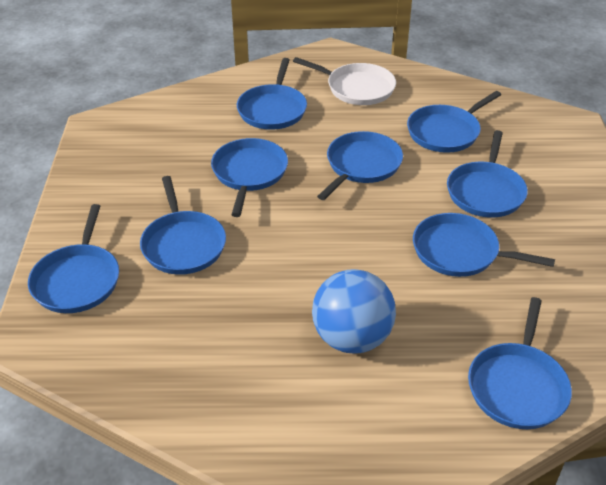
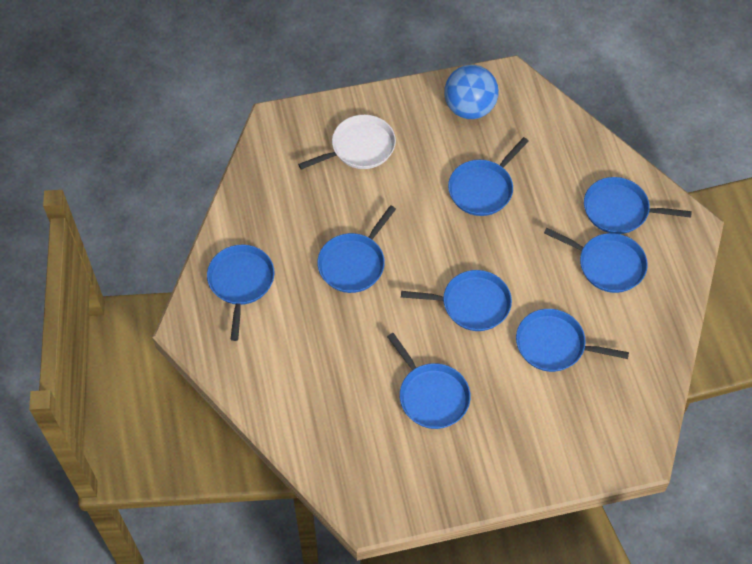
blue pan: [28,204,119,313] [140,176,226,275] [211,138,288,217] [237,58,307,130] [317,131,403,200] [407,91,501,153] [413,213,555,277] [447,130,528,218] [468,297,572,429] = 9 -> [207,245,274,341] [317,205,396,293] [387,333,471,429] [401,270,512,331] [448,137,529,216] [516,309,629,372] [544,228,648,293] [584,177,692,234] = 8

